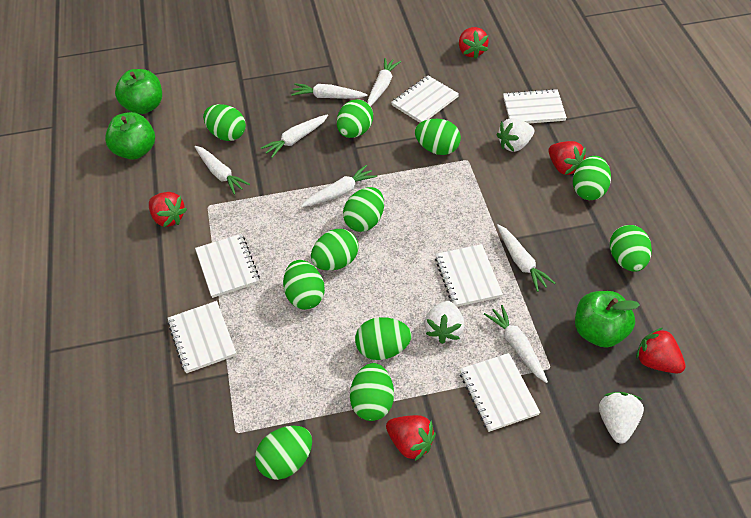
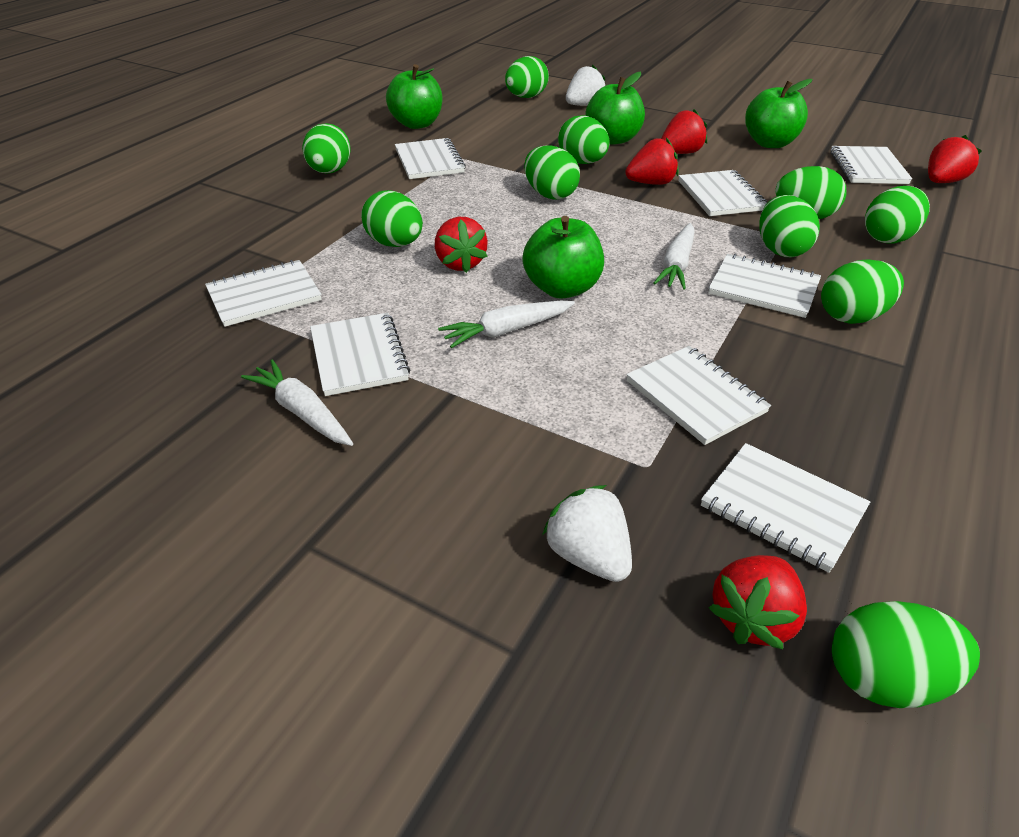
green apple: [105,112,155,160] [115,69,162,114] [575,291,640,348] = 3 -> [386,64,442,129] [522,216,604,299] [585,72,645,145] [745,79,813,148] = 4
green egg: [203,104,246,141] [255,426,312,480] [283,260,325,310] [311,229,359,271] [337,99,373,138] [343,187,384,232] [350,363,394,421] [355,317,412,360] [415,119,461,155] [573,156,611,200] [610,225,652,272] = 11 -> [302,123,351,174] [361,190,423,247] [505,56,549,98] [524,145,580,200] [558,115,610,164] [759,195,820,257] [775,166,847,219] [821,259,904,324] [832,601,980,708] [865,186,930,244] = 10
white carrot: [195,146,250,195] [261,114,328,158] [291,83,368,99] [301,165,377,207] [367,58,401,106] [484,305,548,383] [497,224,555,292] = 7 -> [241,359,353,446] [438,301,575,348] [653,223,694,290] = 3
white notebook: [167,301,236,373] [195,234,260,298] [391,76,459,123] [435,244,503,307] [460,353,540,432] [503,89,567,124] = 6 -> [205,260,322,327] [310,313,410,396] [395,138,466,179] [626,346,771,445] [679,170,767,216] [701,443,870,573] [708,253,821,318] [830,146,912,184] = 8
white strawberry: [424,301,465,344] [496,118,534,152] [599,392,644,443] = 3 -> [542,485,632,582] [566,65,605,106] = 2

